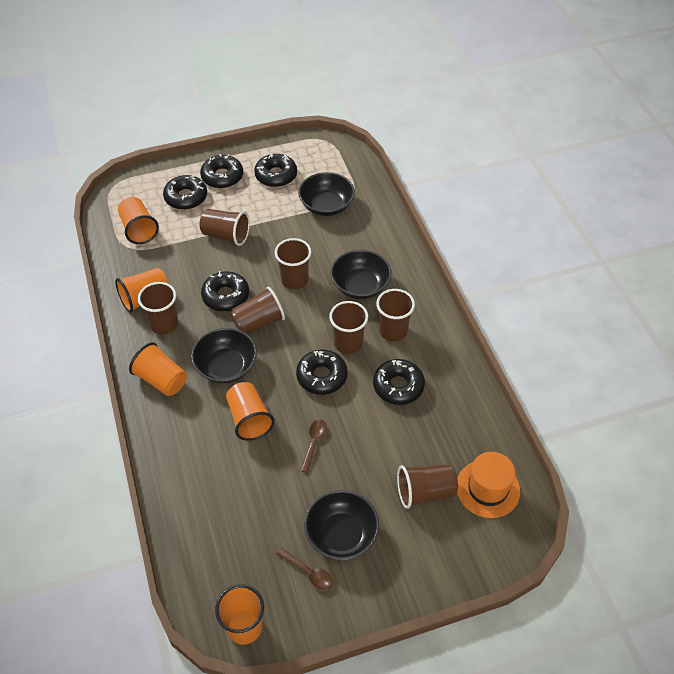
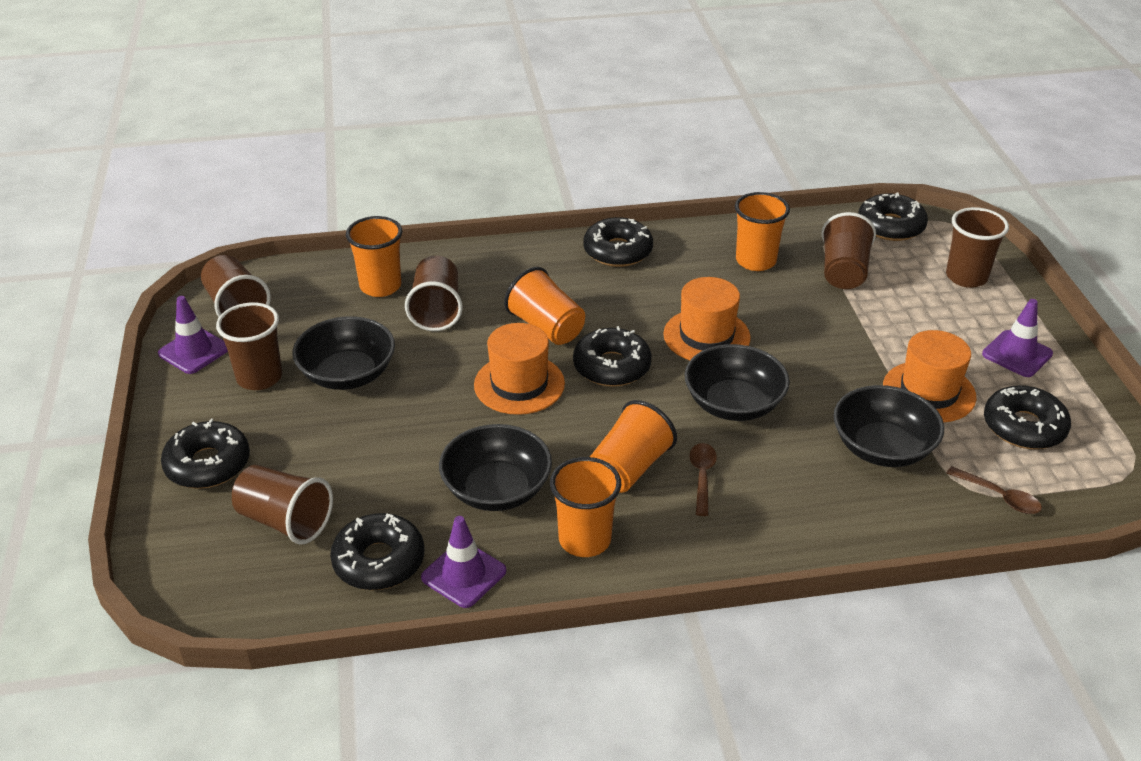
brown cup: [138,282,178,335] [200,209,250,246] [231,287,285,334] [275,238,311,290] [329,301,368,354] [376,289,415,342] [397,464,458,509] = 7 -> [201,255,271,317] [216,302,282,390] [232,465,333,545] [405,256,463,331] [821,212,876,289] [946,207,1009,288] = 6
orange hat: [457,452,520,518] = 1 -> [474,323,565,415] [663,277,751,360] [883,330,976,423] = 3
purple traffic cone: none = 0 -> [158,296,228,374] [421,516,506,608] [982,299,1053,377] = 3

